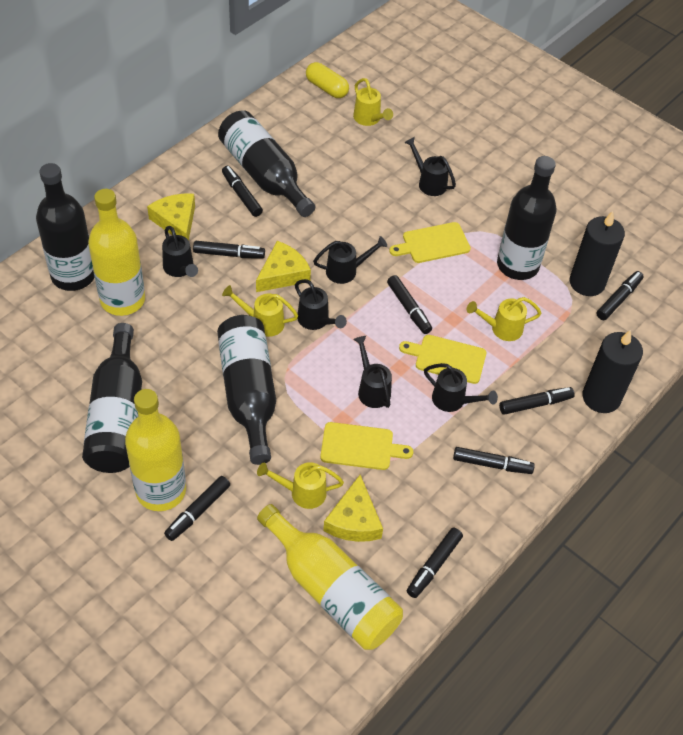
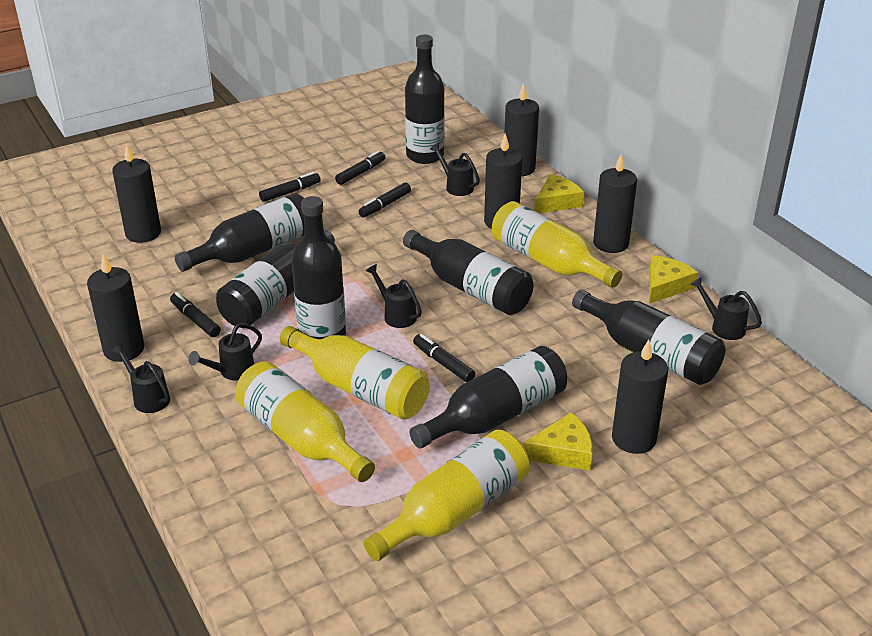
black bottle: [36,163,94,291] [82,323,142,473] [217,315,276,465] [218,110,315,217] [497,156,557,280] = 5 -> [175,193,305,272] [216,230,335,328] [291,196,346,339] [403,230,534,315] [405,35,445,164] [409,346,567,449] [572,290,725,385] = 7
black candle: [570,211,625,296] [582,330,643,413] = 2 -> [87,254,144,362] [112,144,161,243] [484,133,522,229] [504,83,539,176] [593,153,637,253] [612,340,668,454] = 6
black marker: [164,476,230,541] [193,241,265,259] [222,166,263,217] [387,275,432,334] [407,528,463,598] [453,447,535,474] [499,387,575,415] [596,271,644,320] = 8 -> [170,292,221,337] [259,172,321,202] [335,151,385,185] [358,182,411,217] [413,334,475,382] = 5
black watering can: [162,226,198,277] [295,279,347,330] [313,236,387,284] [354,336,392,408] [404,137,456,196] [424,363,498,412] = 6 -> [111,343,170,413] [188,323,262,380] [366,264,422,328] [430,143,480,196] [690,277,762,340] = 5
yellow bottle: [88,189,145,316] [125,389,186,511] [257,504,403,650] = 3 -> [235,361,375,482] [280,326,430,420] [364,430,529,561] [492,201,622,288] = 4
yellow capsule: [306,62,349,98] = 1 -> none = 0
yellow cutting board: [320,422,413,470] [389,222,471,263] [399,335,486,384] = 3 -> none = 0
yellow watering can: [222,285,298,337] [257,462,344,509] [353,78,393,126] [467,297,541,341] = 4 -> none = 0

